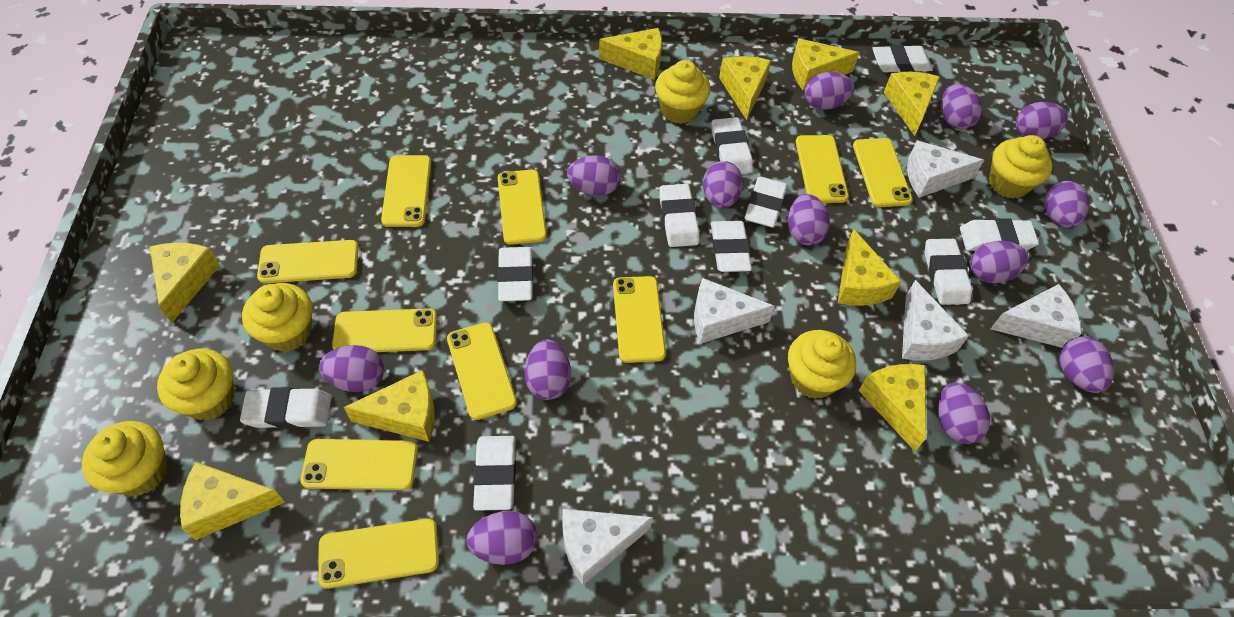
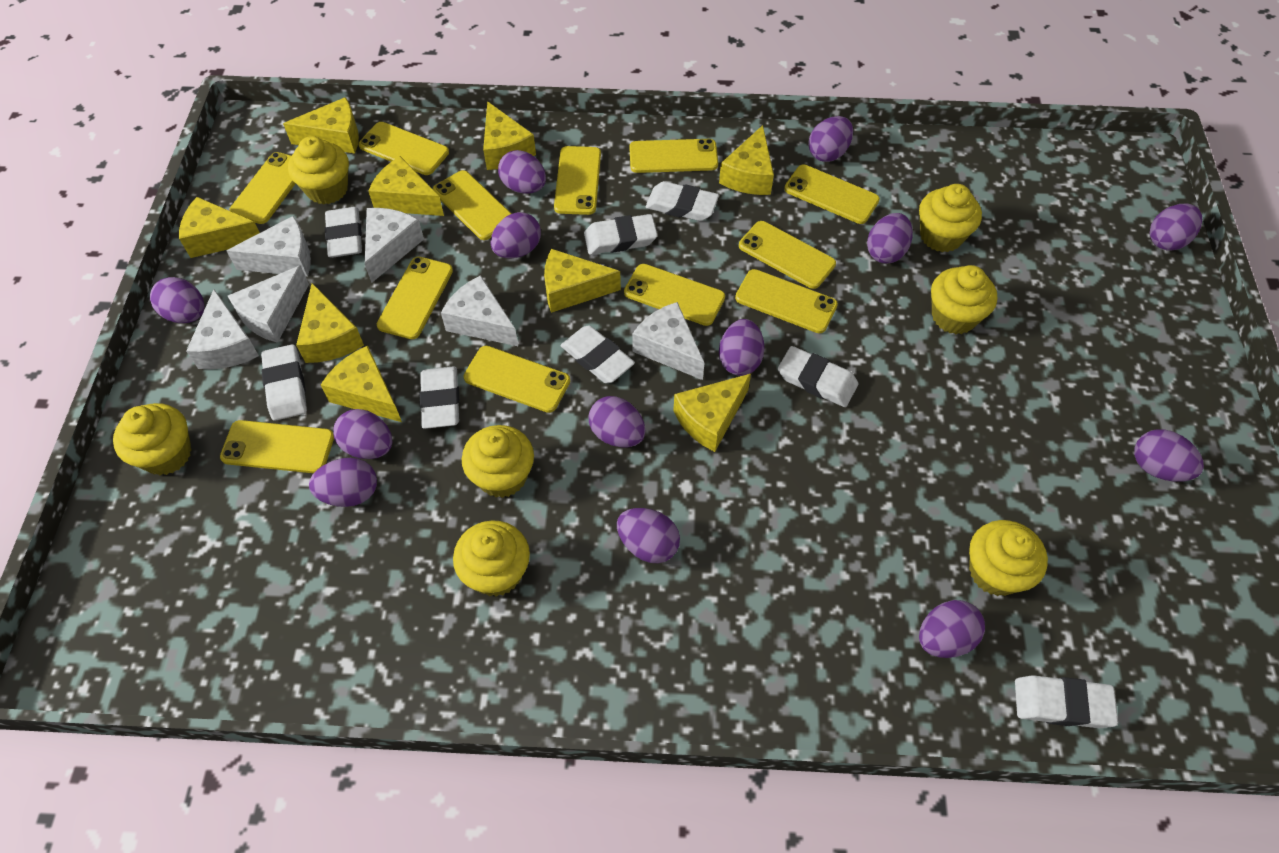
white cheese: [562,509,653,585] [694,278,775,344] [902,280,969,361] [907,140,984,198] [990,284,1082,348] = 5 -> [186,289,259,369] [227,216,311,277] [228,265,309,343] [365,208,424,283] [441,275,518,346] [632,302,704,380] = 6
white eraser: [240,387,331,429] [473,436,516,511] [497,247,533,301] [659,184,699,247] [711,221,752,272] [712,117,753,174] [744,176,787,228] [872,45,933,72] [924,239,972,305] [960,218,1039,251] = 10 -> [261,344,307,421] [325,207,362,258] [419,366,459,429] [561,325,635,383] [584,214,658,255] [646,181,719,221] [778,346,858,407] [1015,675,1118,728] = 8
yellow cupcake: [82,421,168,496] [157,349,235,421] [242,283,312,352] [655,60,711,124] [788,330,856,399] [989,135,1053,199] = 6 -> [113,403,192,475] [288,136,349,205] [453,520,530,597] [462,425,534,498] [919,184,982,252] [931,265,997,334] [969,520,1048,596] = 7
yellow phone: [257,240,359,283] [301,439,418,490] [318,519,439,589] [332,308,437,352] [381,155,431,227] [447,323,517,420] [498,170,547,245] [613,276,666,363] [796,135,849,203] [853,138,913,207] = 10 -> [220,420,334,473] [229,152,296,224] [359,122,449,175] [377,257,453,339] [433,170,511,240] [464,346,570,413] [554,146,601,215] [624,264,725,326] [629,139,718,173] [735,269,838,333] [739,221,836,289] [784,165,880,224] = 12

